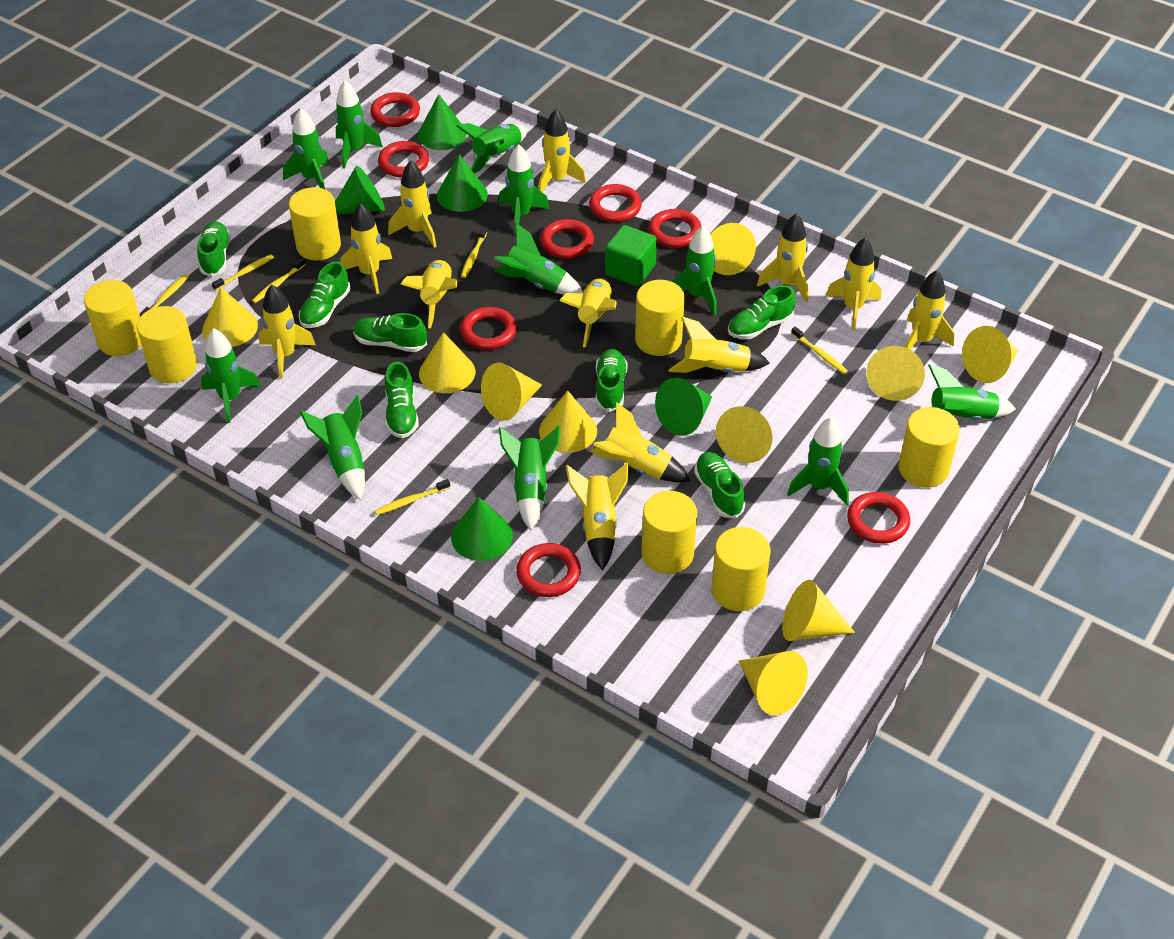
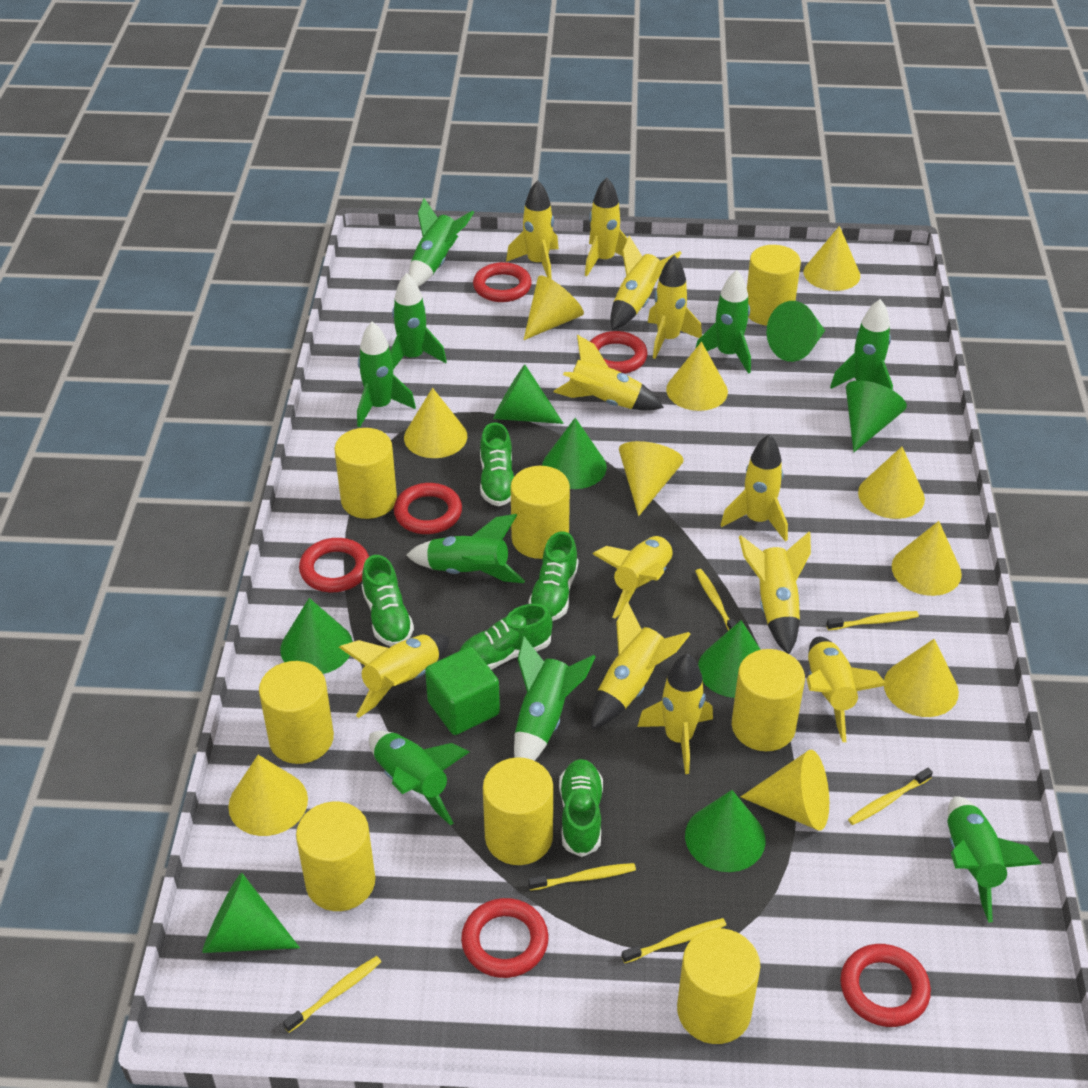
green cone: [335,166,385,215] [418,94,467,150] [437,154,488,212] [451,497,513,561] [655,378,712,436] = 5 -> [202,873,300,953] [280,598,353,674] [493,365,564,424] [542,418,607,489] [685,790,766,872] [698,620,761,698] [767,301,825,362] [846,380,907,452] = 8
green rocket: [201,328,260,423] [283,108,329,189] [300,395,365,500] [335,80,383,168] [456,123,527,173] [494,224,583,295] [498,144,550,235] [499,426,560,530] [672,225,717,315] [787,417,849,505] [928,364,1016,420] = 11 -> [357,322,416,427] [369,731,469,825] [390,273,447,369] [406,514,525,583] [409,198,474,287] [514,636,596,761] [695,270,751,374] [830,299,893,390] [948,796,1041,922] = 9
green shoe: [197,221,231,277] [299,261,351,328] [353,313,427,352] [385,362,419,438] [596,349,627,412] [694,452,745,518] [728,285,796,339] = 7 -> [361,555,414,646] [460,604,553,670] [480,422,514,506] [528,531,578,621] [559,759,603,857] = 5
red ring: [370,92,420,127] [378,141,429,177] [460,307,517,350] [516,543,581,597] [540,219,594,259] [589,184,642,222] [648,209,701,248] [847,492,910,544] = 8 -> [299,538,369,592] [394,483,462,534] [461,898,549,978] [473,262,532,302] [590,331,648,374] [840,944,931,1027] = 6
yellow cylinder: [84,280,141,356] [137,306,197,383] [289,187,341,261] [635,280,685,356] [641,491,697,574] [711,527,770,611] [898,407,960,488] = 7 -> [259,661,334,764] [296,802,375,911] [334,428,397,519] [483,757,553,865] [511,466,570,559] [677,928,760,1044] [732,649,805,751] [747,245,801,326] = 8

